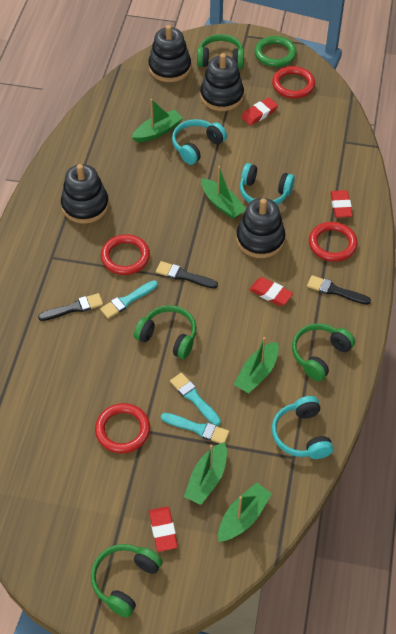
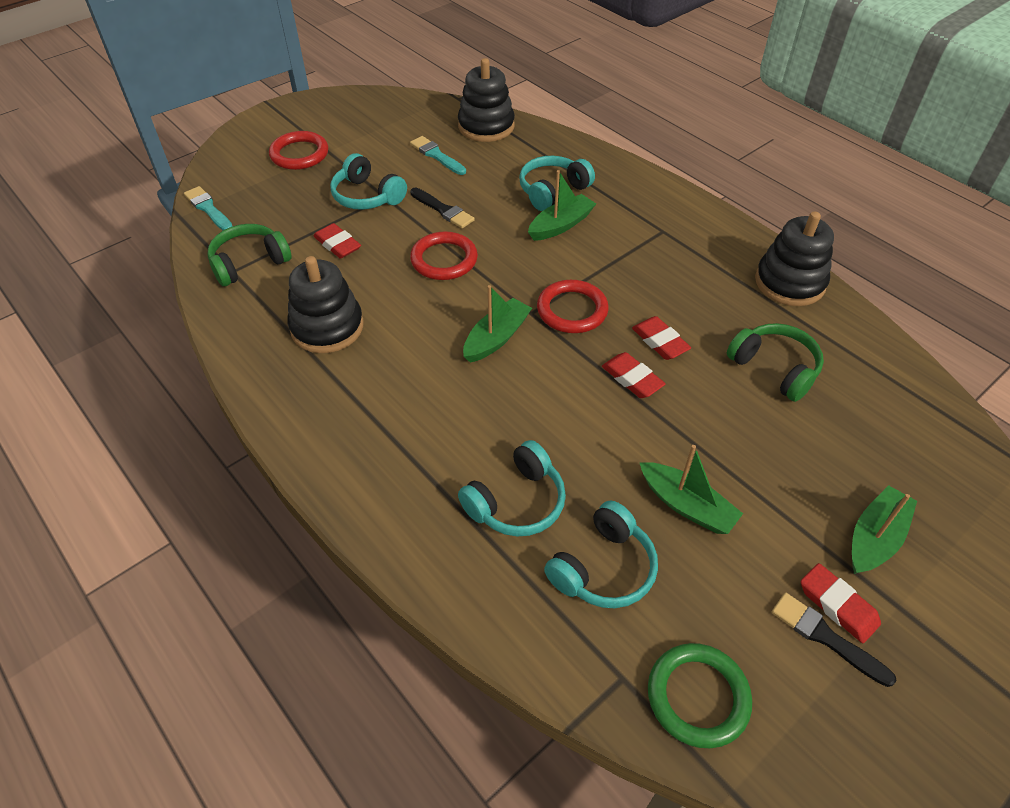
black brush: [38,293,103,321] [156,261,218,288] [307,275,371,305] = 3 -> [410,188,475,228] [772,592,896,687] = 2
black stacking toy: [61,164,109,224] [148,25,191,82] [200,53,244,111] [236,198,285,258] = 4 -> [287,256,364,353] [458,58,515,142] [755,212,834,306] = 3
green boat: [132,99,183,142] [184,442,227,505] [201,166,246,219] [218,483,272,542] [234,337,279,393] = 5 -> [463,285,532,363] [528,170,596,241] [640,445,743,534] [852,485,917,574] = 4
green headphones: [91,544,163,618] [134,305,197,359] [197,34,244,69] [292,323,355,381] = 4 -> [208,224,292,286] [727,323,824,402] = 2
red ring: [95,403,150,453] [101,234,150,275] [272,66,315,99] [309,222,358,262] = 4 -> [269,131,328,170] [410,231,478,280] [537,280,609,333] = 3
turquoise brush: [100,280,158,319] [161,413,230,443] [170,373,221,426] = 3 -> [184,186,233,230] [410,136,466,175] = 2
turquoise headphones: [172,119,227,165] [240,163,295,205] [272,396,333,459] = 3 -> [330,153,407,210] [458,440,566,536] [519,156,595,211] [544,501,658,608] = 4

